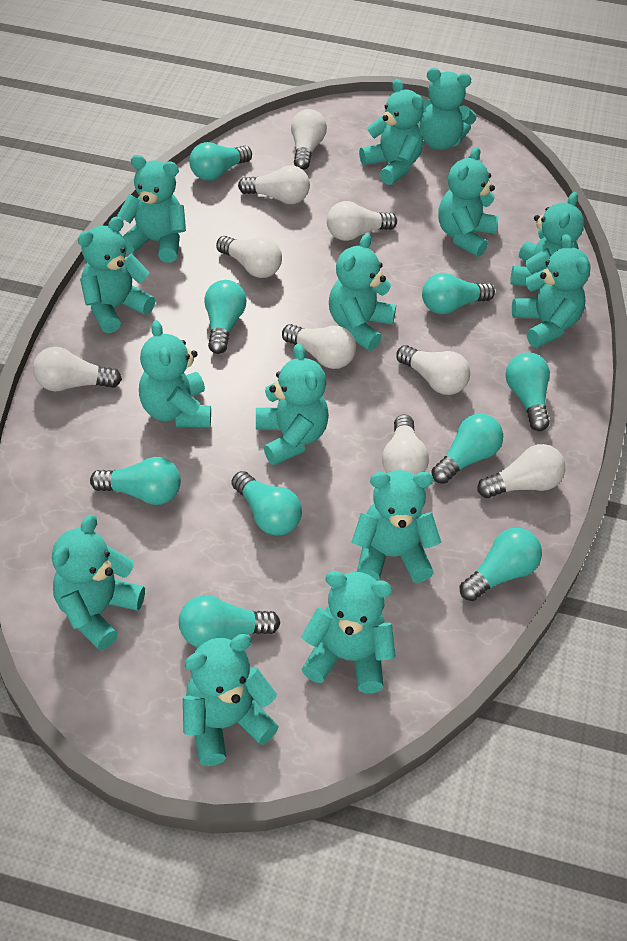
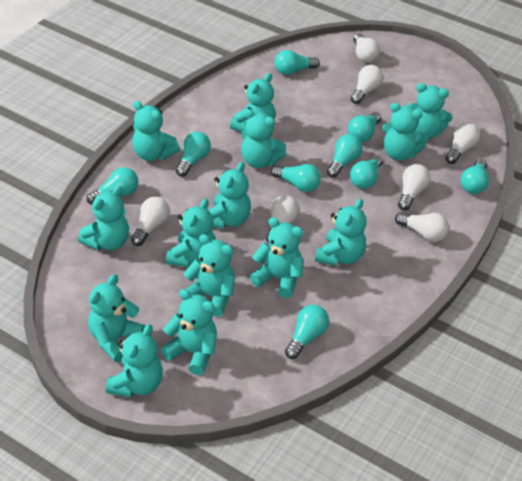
white light bulb: [33,347,122,391] [216,236,282,278] [238,165,310,204] [282,324,356,369] [291,109,327,170] [327,201,397,241] [382,414,429,475] [396,345,470,395] [478,444,565,498] = 9 -> [131,197,170,246] [266,195,299,244] [351,65,383,104] [353,33,380,63] [395,212,449,242] [398,164,431,210] [446,122,480,164] = 7

